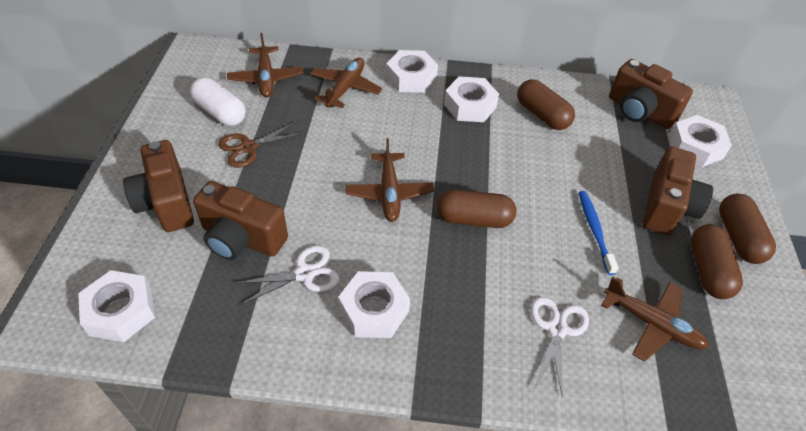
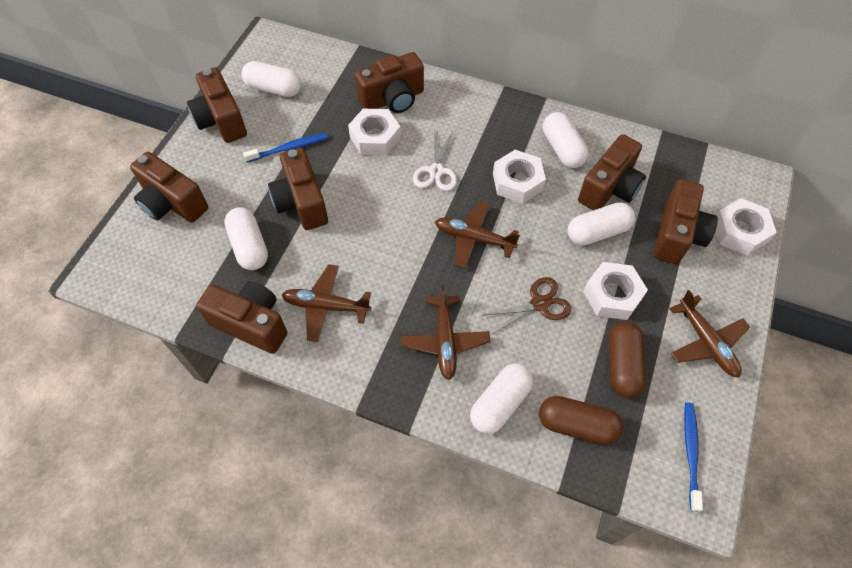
blue toothbrush: [579,191,618,275] = 1 -> [243,133,328,162] [684,403,703,512] = 2
brown camera: [123,140,194,232] [193,181,288,260] [609,59,693,129] [643,147,713,235] = 4 -> [130,152,208,223] [187,67,247,143] [196,281,287,354] [268,147,328,230] [355,52,424,113] [578,134,646,210] [653,179,718,264] = 7
brown capsule: [437,190,516,228] [517,79,575,130] [691,224,743,299] [719,193,776,264] = 4 -> [539,396,623,445] [608,322,647,398] = 2
white capsule: [190,77,246,126] = 1 -> [224,207,268,270] [241,61,301,97] [470,363,533,434] [543,112,589,168] [568,202,635,246] = 5
white nut: [78,270,155,342] [338,271,410,338] [386,50,438,93] [444,76,499,122] [669,115,732,167] = 5 -> [348,109,401,155] [493,150,546,204] [583,262,648,320] [716,198,777,256] = 4
white scissors: [234,246,340,305] [531,297,589,398] = 2 -> [413,130,457,191] = 1

